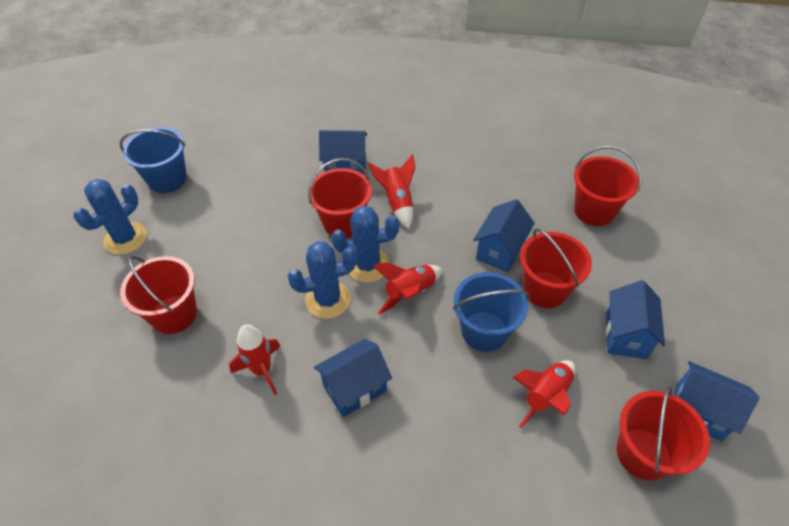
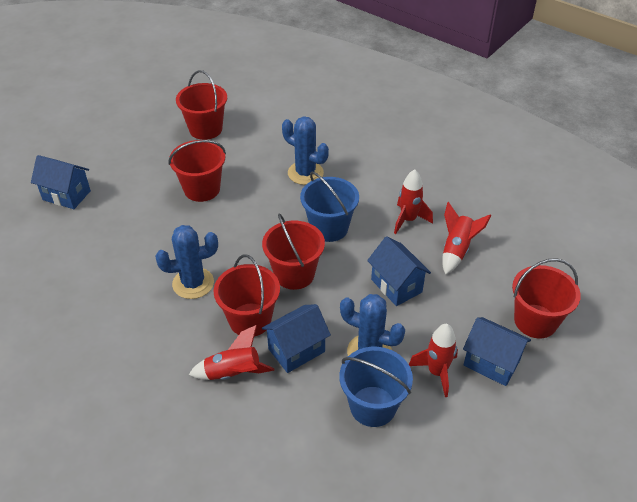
blue house: [314,339,392,417] [319,130,367,175] [473,199,535,272] [606,280,665,359] [674,361,759,441] = 5 -> [31,155,91,209] [262,304,331,373] [367,236,431,306] [463,317,531,386] = 4

